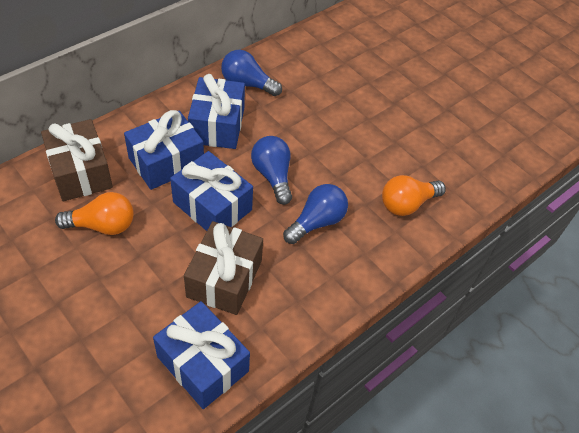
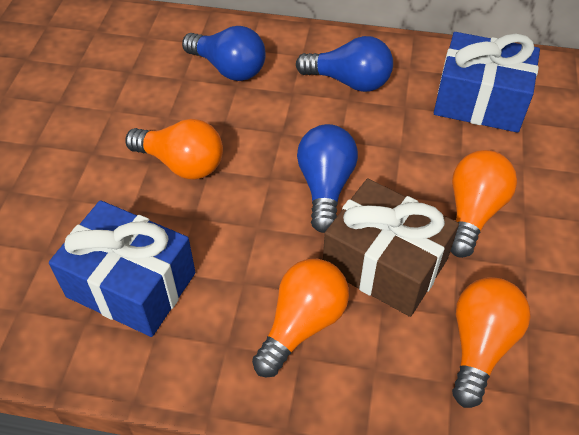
blue gift: [124,110,204,190] [153,301,250,409] [170,151,253,231] [188,74,245,149] = 4 -> [49,200,195,337] [434,32,540,133] = 2
brown gift: [41,119,113,201] [184,221,263,315] = 2 -> [323,178,459,317] = 1
orange light bulb: [55,192,134,235] [382,175,446,216] = 2 -> [125,119,223,179] [252,259,349,377] [451,150,517,258] [452,277,531,408] = 4

